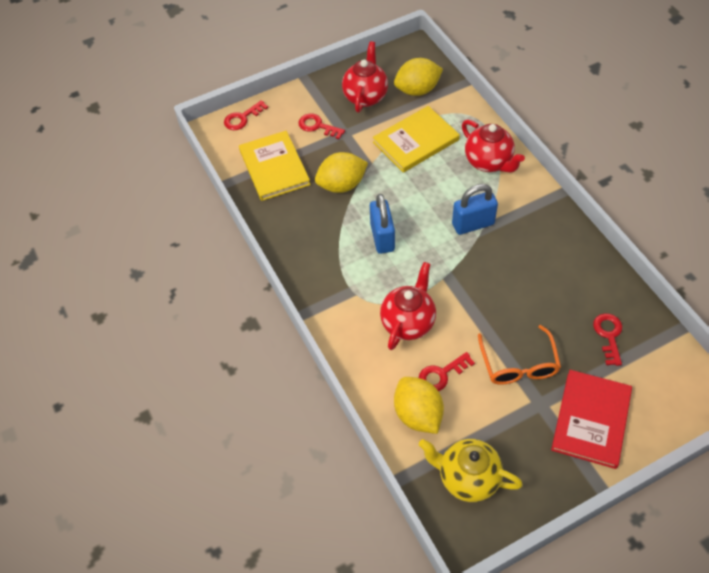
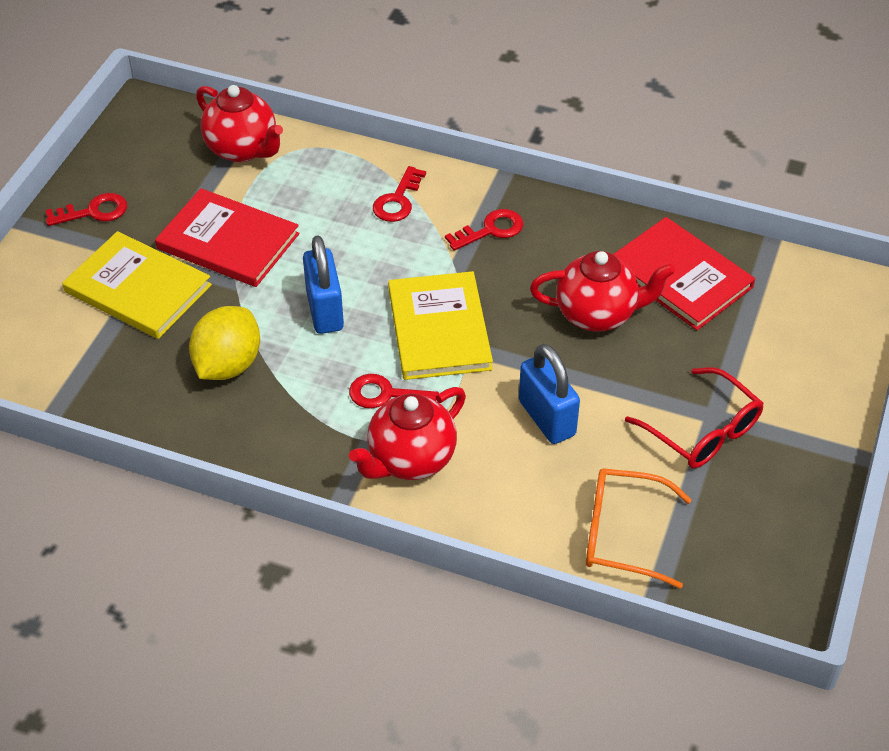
red book: [551,370,632,469] = 1 -> [155,188,299,287] [613,217,755,330] = 2
red glasses: none = 0 -> [625,367,764,468] = 1
yellow lemon: [315,152,368,193] [394,58,443,96] [394,377,444,434] = 3 -> [189,306,260,380] = 1
yellow teapot: [419,439,523,502] = 1 -> none = 0

